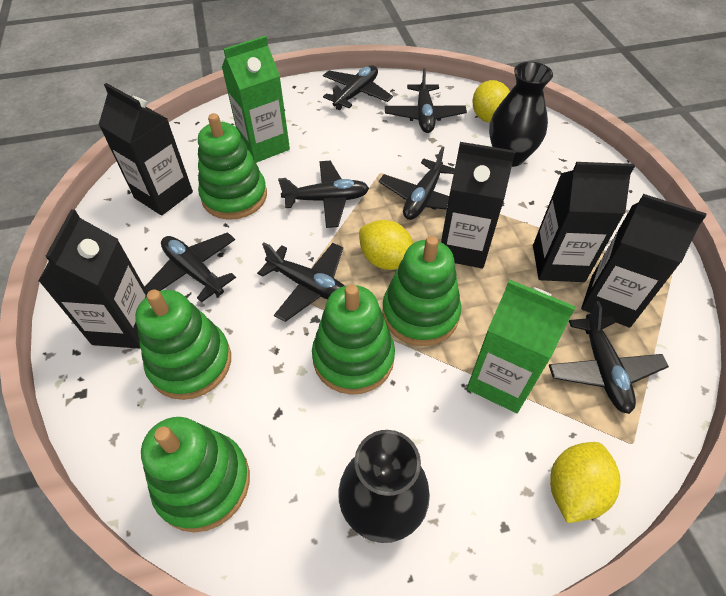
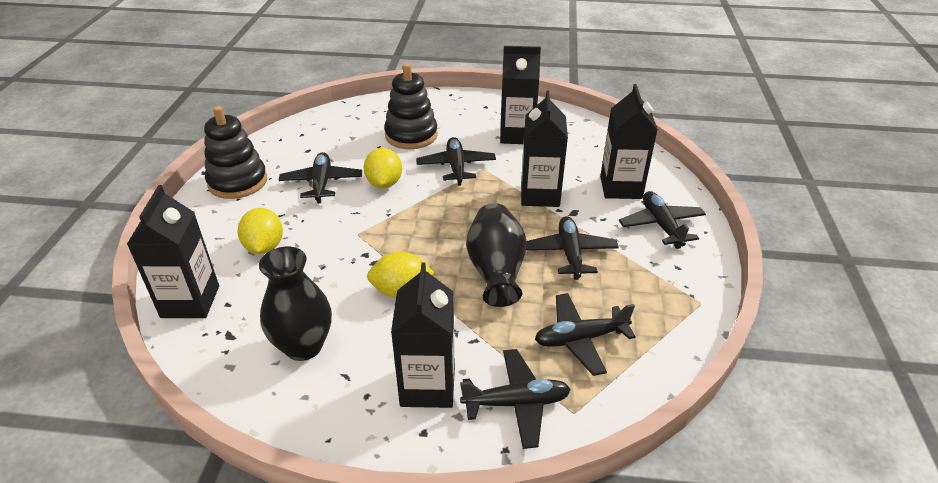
black plane: [145,232,236,303] [257,242,345,322] [278,161,369,228] [323,65,393,110] [379,146,455,220] [385,68,467,133] [549,301,669,414] = 7 -> [279,152,362,203] [416,137,496,186] [460,349,571,449] [526,216,619,280] [535,293,636,376] [619,191,706,249] = 6
black stacking toy: none = 0 -> [204,106,267,199] [384,63,438,149] = 2
green carton: [222,36,290,163] [467,279,576,413] = 2 -> none = 0
green stacking toy: [135,290,231,400] [141,417,250,533] [198,113,267,220] [312,284,395,395] [382,236,461,346] = 5 -> none = 0

